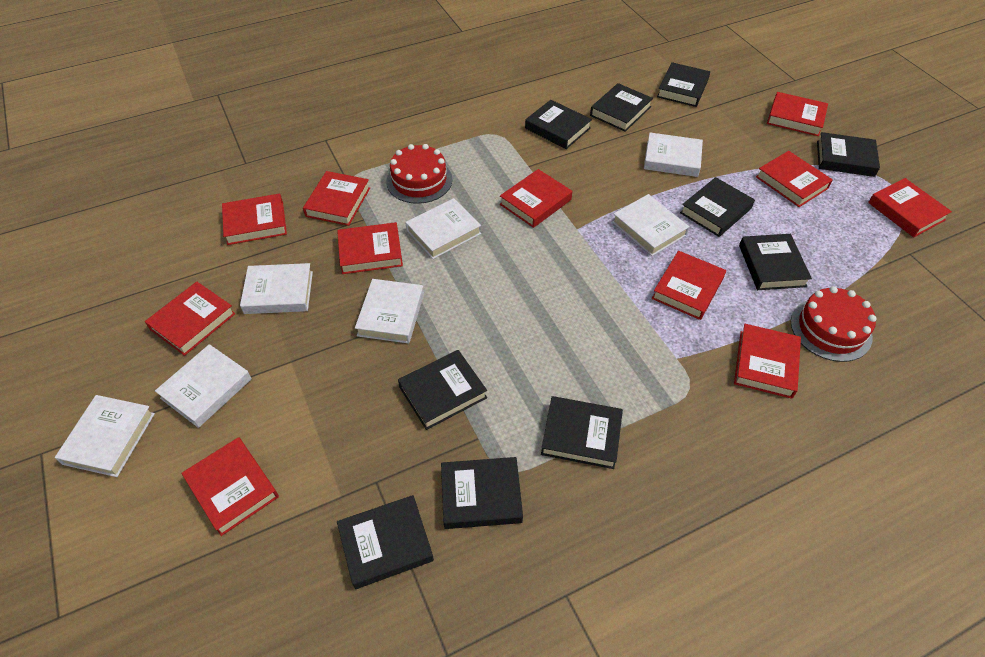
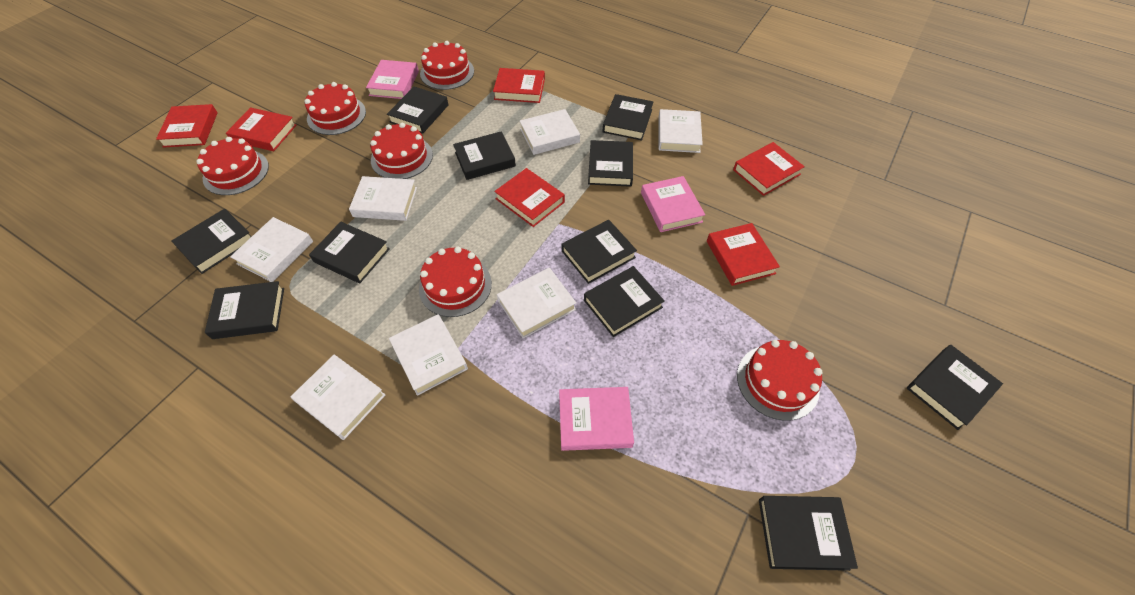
black book: [337,495,434,589] [398,350,487,430] [441,457,523,529] [525,100,592,149] [541,396,623,469] [590,83,653,132] [657,62,710,107] [680,177,755,237] [739,234,812,290] [817,132,880,177] = 10 -> [171,209,252,274] [205,281,284,339] [309,222,390,283] [387,87,449,134] [453,131,516,180] [562,220,637,284] [584,266,665,337] [588,140,633,187] [603,94,654,141] [759,496,858,571] [907,345,1003,430] = 11
pink book: none = 0 -> [366,60,419,99] [559,387,634,451] [641,176,705,232] = 3
red book: [145,282,236,356] [181,437,279,536] [222,194,287,245] [303,171,370,226] [337,222,403,274] [500,169,572,228] [652,251,726,320] [734,324,801,399] [756,151,833,207] [767,92,828,136] [868,178,952,237] = 11 -> [156,104,218,148] [226,107,296,151] [493,68,545,103] [494,168,565,227] [707,223,780,286] [733,142,805,196] = 6
red cake: [386,144,452,204] [791,286,877,362] = 2 -> [196,137,269,195] [304,82,366,135] [370,123,433,179] [419,247,492,317] [420,41,474,90] [737,340,822,421] = 6

